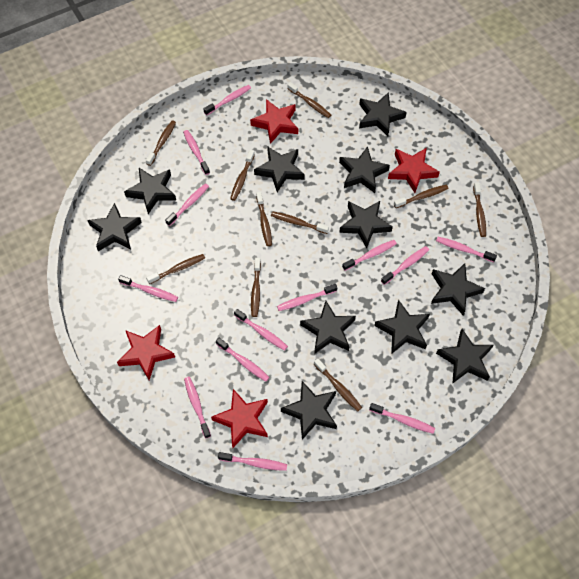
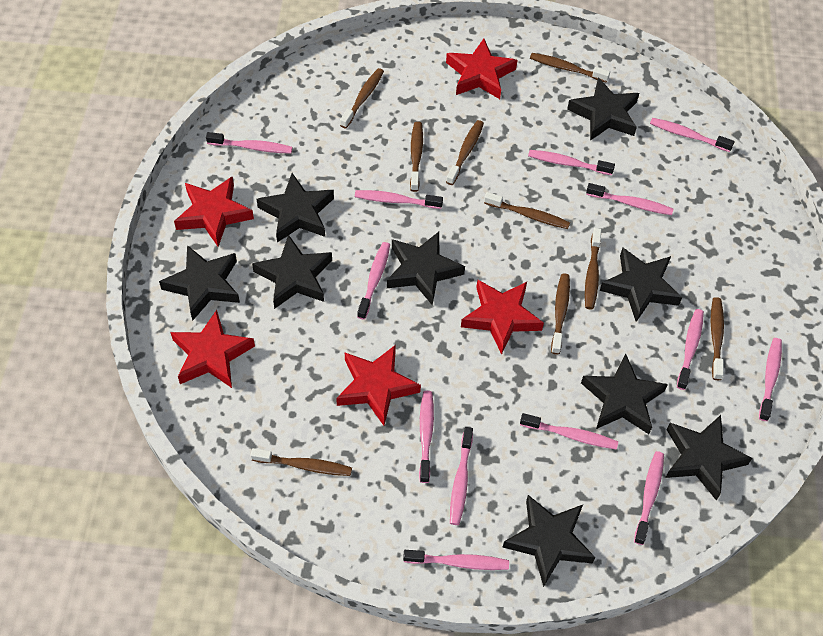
black star: [87,203,142,251] [124,168,176,214] [254,146,305,192] [281,381,337,440] [300,301,356,354] [339,146,390,193] [339,201,393,248] [359,92,407,137] [374,300,430,354] [431,263,485,315] [436,329,493,384] = 11 -> [159,245,240,321] [252,235,332,309] [257,173,334,243] [387,232,465,305] [503,495,595,587] [567,77,639,141] [581,354,668,434] [600,248,682,322] [665,415,752,501] = 9
brown toothbrush: [146,121,176,166] [146,254,205,284] [230,150,255,201] [251,258,261,317] [256,192,272,246] [271,211,329,234] [287,82,331,118] [314,358,362,411] [394,185,449,208] [473,182,486,237] = 10 -> [250,448,352,476] [340,68,384,128] [410,122,423,192] [446,120,484,185] [484,192,570,229] [530,53,610,83] [551,273,570,354] [585,228,602,310] [711,297,724,380] = 9
red star: [117,325,175,380] [211,389,268,448] [250,99,298,144] [388,148,440,193] = 4 -> [170,310,255,388] [174,177,254,247] [336,345,421,426] [446,39,517,99] [461,280,544,355] = 5

